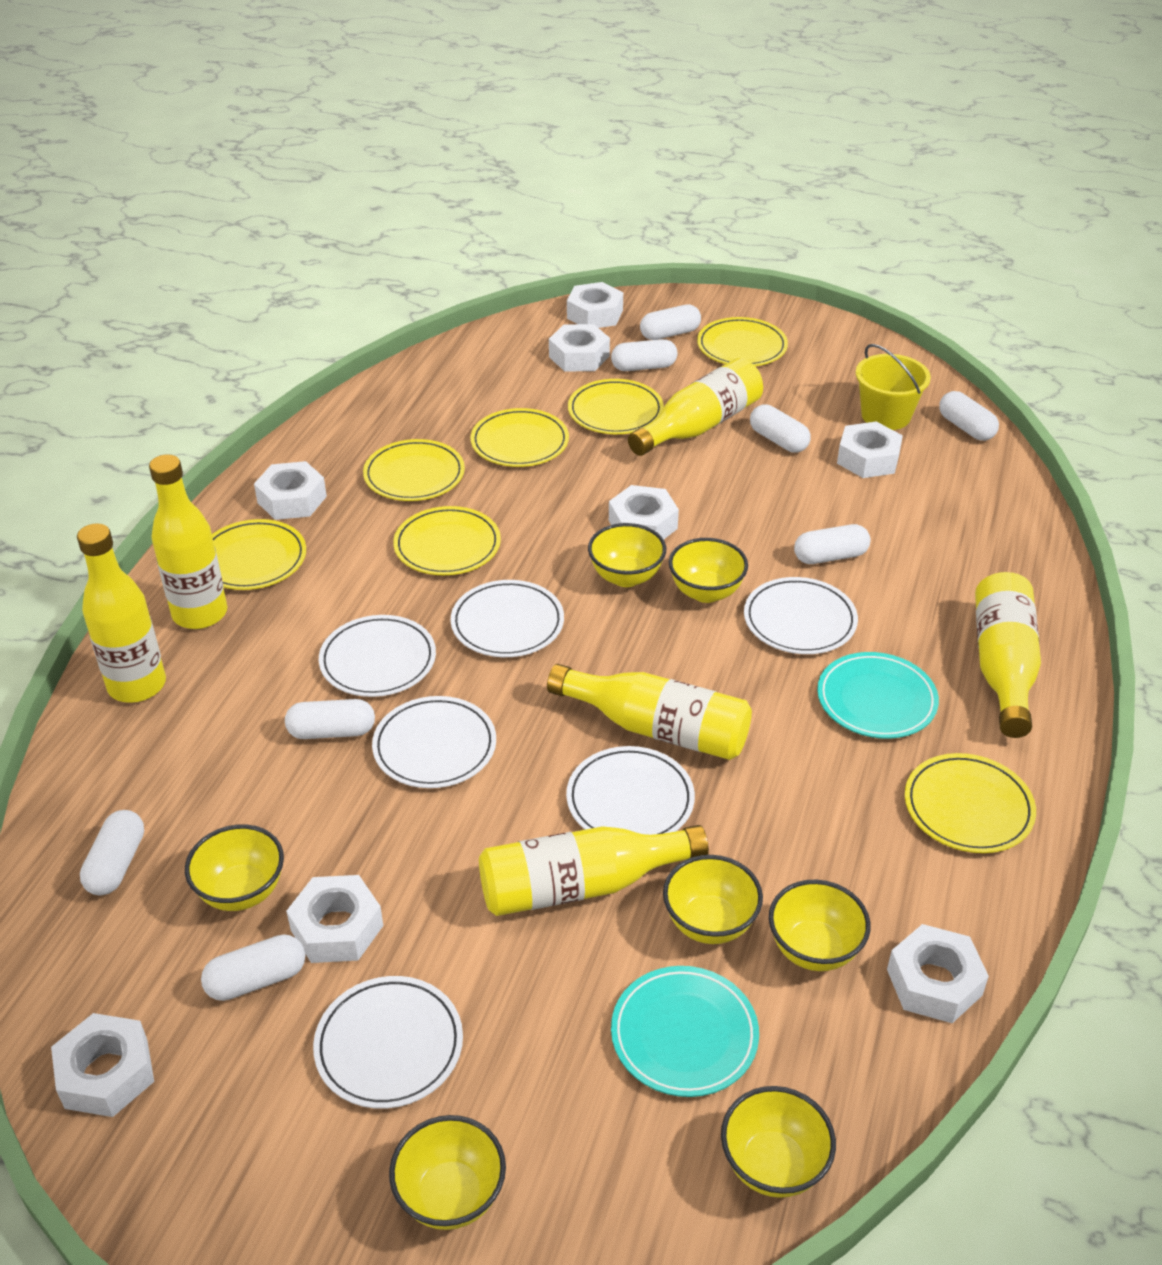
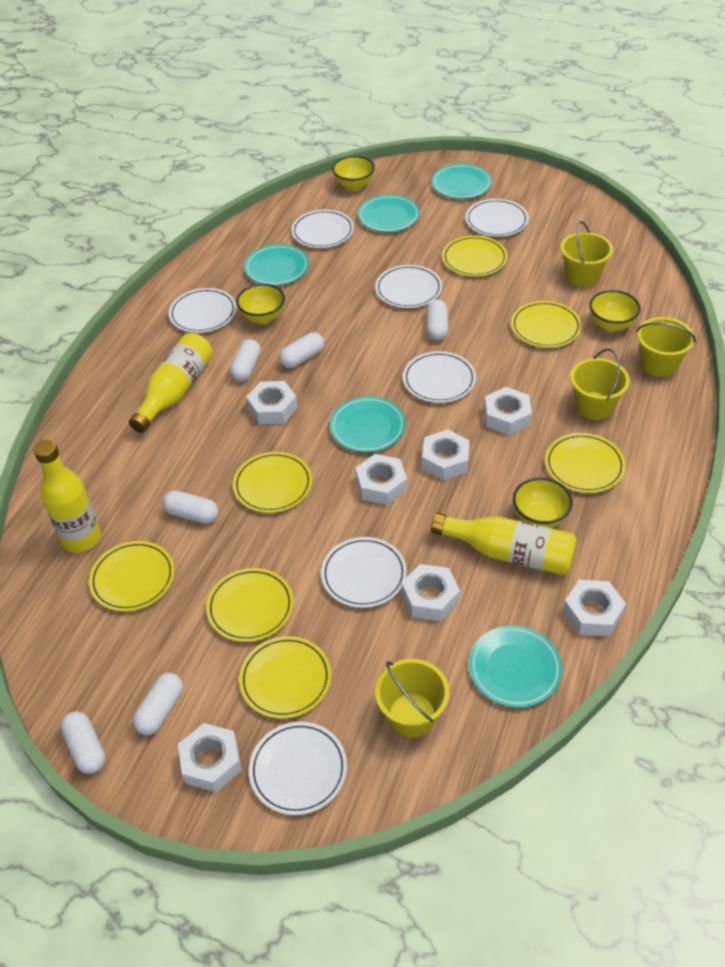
turquoise plate: [611,966,759,1097] [817,652,939,739] = 2 -> [244,244,309,286] [330,396,406,452] [358,195,420,232] [432,164,492,199] [469,626,562,708] = 5
white capsule: [80,810,144,895] [201,934,306,1001] [285,699,375,739] [611,339,678,371] [640,304,701,340] [750,404,811,453] [794,524,870,564] [939,391,999,441] = 8 -> [60,711,106,774] [133,673,183,735] [163,491,218,524] [230,339,261,382] [279,332,324,368] [427,300,448,341] = 6
white nut: [51,1013,154,1117] [254,461,327,520] [286,875,383,963] [549,324,610,372] [567,282,623,328] [609,485,679,540] [837,421,903,478] [887,924,989,1023] = 8 -> [178,723,242,792] [246,381,298,425] [355,454,407,505] [402,564,460,621] [422,430,470,481] [484,387,532,435] [563,580,626,636] = 7
white plate: [313,976,463,1109] [319,615,436,697] [372,696,496,788] [450,580,564,657] [566,746,695,835] [744,577,858,654] = 6 -> [169,288,237,333] [249,722,347,815] [291,209,354,248] [321,537,407,608] [375,265,442,308] [403,351,476,403] [466,199,529,237] = 7
yellow bottle: [77,523,166,703] [149,455,227,629] [479,825,709,916] [547,664,752,760] [628,358,763,456] [975,572,1041,738] = 6 -> [33,439,101,553] [129,333,213,433] [431,513,577,575] = 3
yellow bowl: [185,824,284,911] [389,1115,506,1230] [588,523,666,587] [663,855,763,944] [669,538,748,603] [721,1086,836,1198] [769,880,871,971] = 7 -> [236,284,285,324] [332,156,375,191] [513,477,573,528] [589,290,641,332] = 4
yellow bucket: [856,344,931,430] = 1 -> [375,659,450,737] [561,221,613,287] [570,349,630,420] [636,317,696,377] = 4

